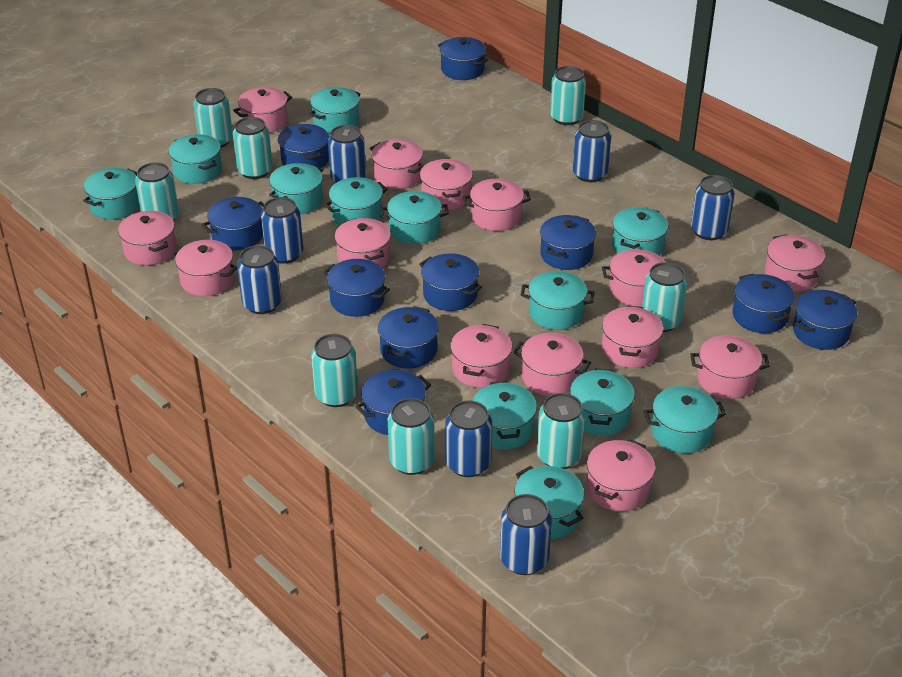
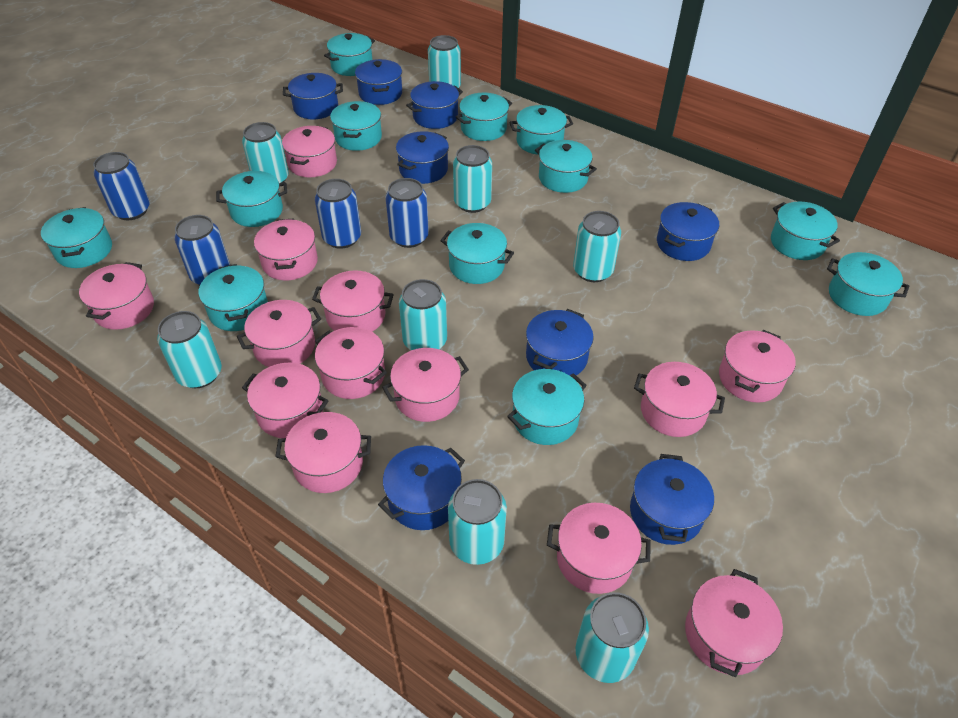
blue can: [237,245,282,314] [261,197,303,264] [328,125,366,183] [445,400,492,477] [500,494,552,575] [573,120,611,182] [691,175,735,240] = 7 -> [93,152,150,220] [174,215,230,285] [315,179,361,249] [385,178,429,248] = 4
blue pot: [202,197,264,250] [278,124,329,168] [323,259,390,317] [356,370,431,435] [378,306,439,369] [419,253,482,311] [438,37,489,80] [540,215,596,270] [733,273,795,333] [793,290,857,350] = 10 -> [283,73,343,119] [355,59,402,105] [378,445,465,530] [396,131,449,184] [406,81,463,129] [526,309,594,375] [630,454,714,545] [657,202,719,261] = 8
pink pot: [118,211,177,265] [172,240,237,296] [233,87,292,133] [335,218,391,268] [370,139,424,189] [420,159,473,210] [450,324,512,388] [463,179,531,231] [513,333,591,396] [587,439,655,511] [602,249,665,307] [602,306,663,368] [690,335,770,399] [765,235,825,291] = 14 -> [79,262,154,330] [237,300,321,367] [242,363,329,438] [254,218,318,281] [275,412,371,493] [282,126,337,177] [312,271,394,332] [315,327,387,399] [382,348,469,422] [547,503,651,594] [634,362,725,437] [685,569,783,677] [719,330,796,403] = 13

